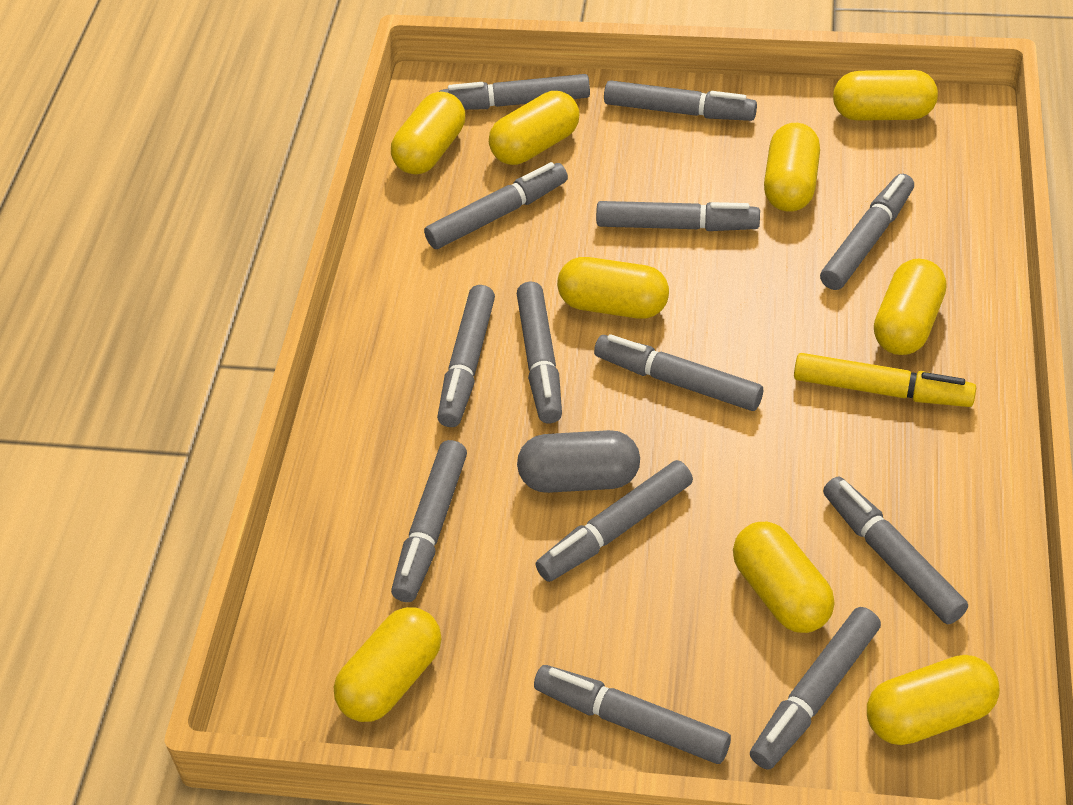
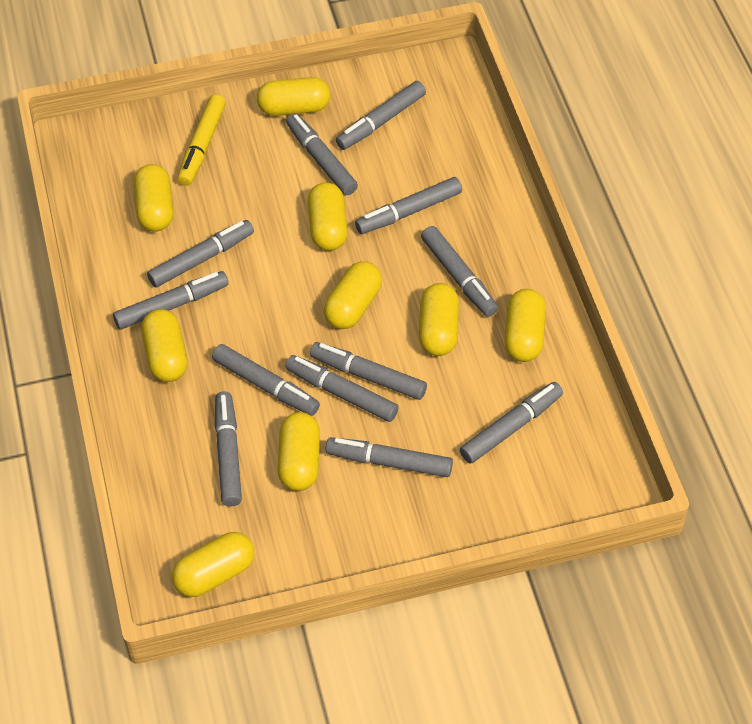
grey capsule: [517,430,640,493] = 1 -> none = 0
grey marker: [391,440,467,602] [424,162,568,249] [437,285,495,427] [439,74,590,110] [517,282,562,423] [534,665,731,764] [535,460,693,582] [594,334,763,411] [596,201,760,231] [604,80,757,121] [750,607,881,770] [820,174,914,290] [823,477,968,624] = 13 -> [113,271,228,330] [147,220,254,287] [212,344,320,416] [215,391,242,506] [286,113,358,195] [286,355,399,422] [310,342,427,400] [325,437,453,477] [336,81,426,150] [355,177,462,234] [421,226,498,317] [460,382,563,464] = 12

